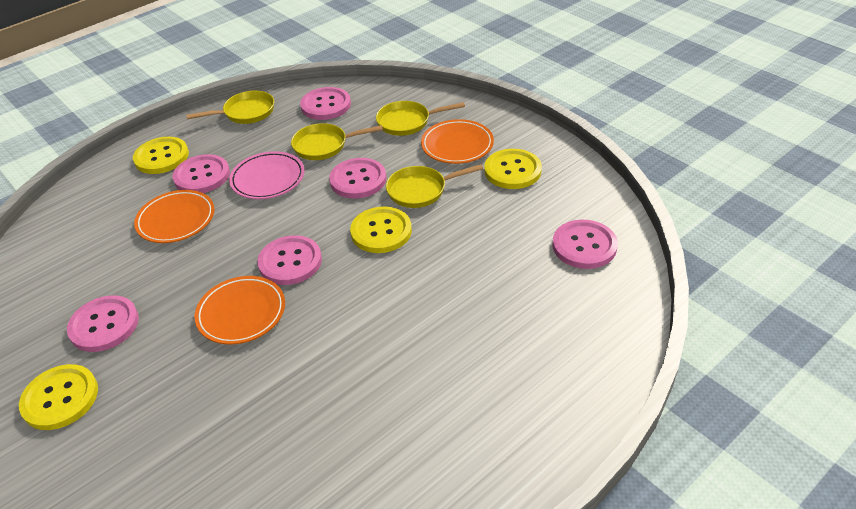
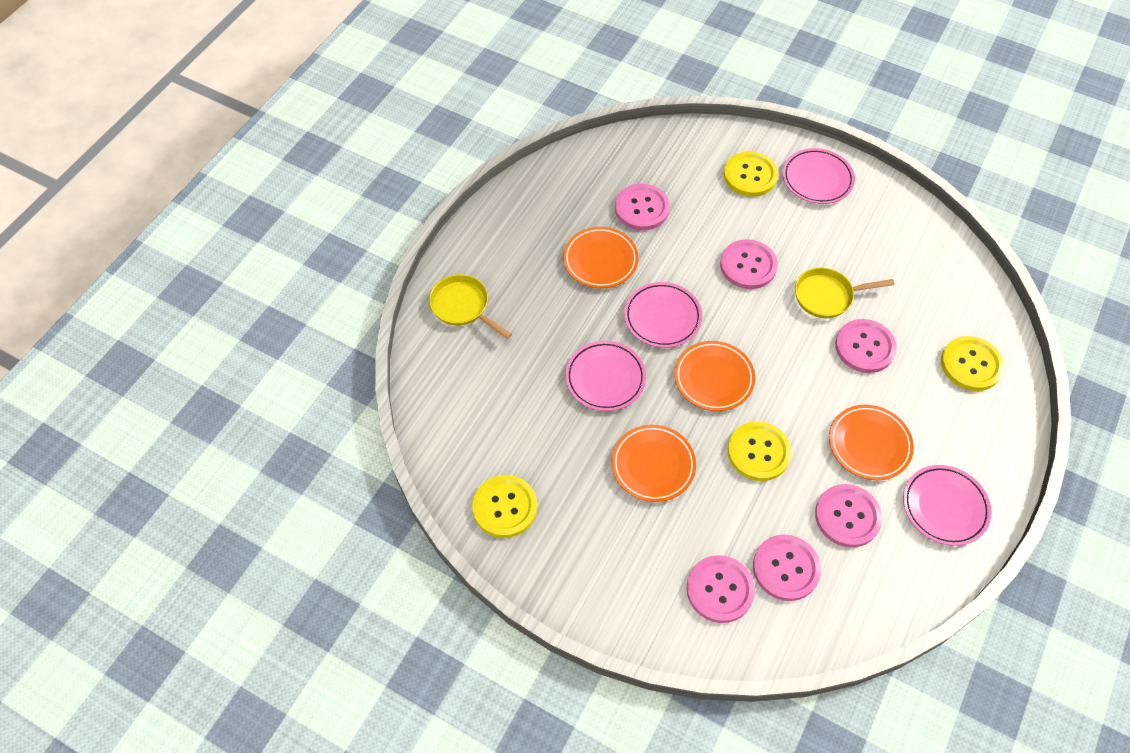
orange plate: [134,190,215,243] [195,276,285,344] [421,119,494,164] = 3 -> [563,227,639,288] [612,425,696,502] [674,341,755,411] [829,405,914,480] = 4
pink plate: [229,151,304,199] = 1 -> [565,341,646,411] [624,282,702,348] [783,148,855,204] [903,465,992,546] = 4
yellow pan: [186,91,274,124] [291,123,383,160] [376,101,465,136] [386,164,483,208] = 4 -> [429,274,512,339] [795,268,895,318] = 2

